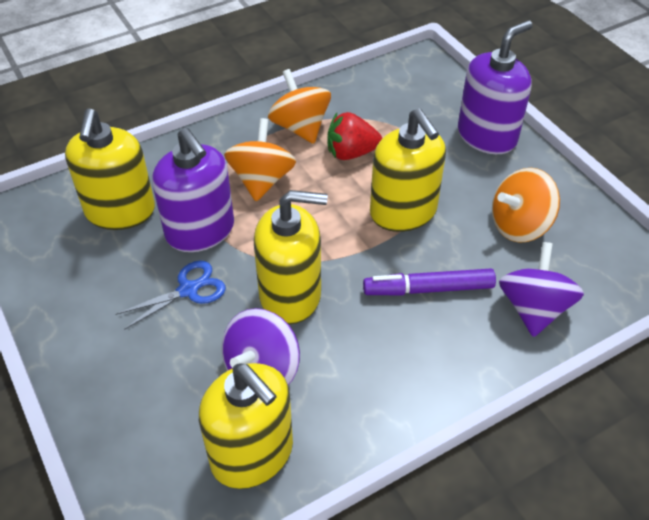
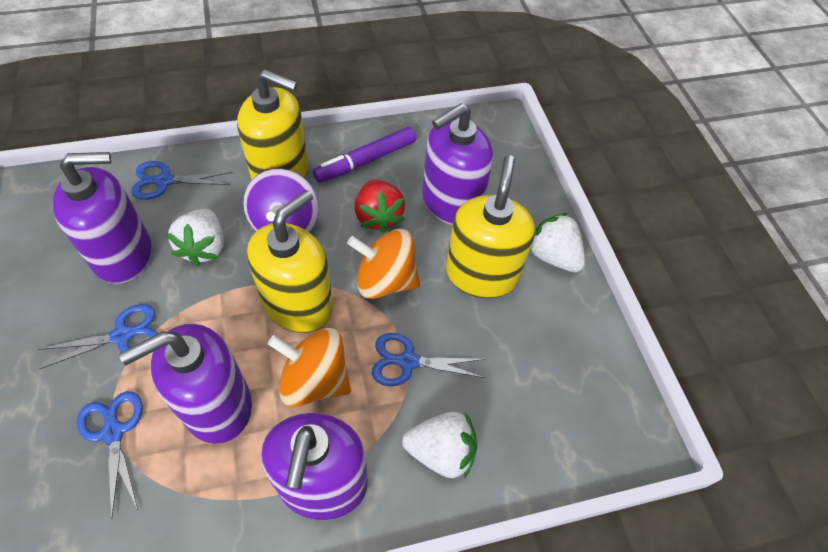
blue scissors: [115,261,226,330] = 1 -> [37,304,158,369] [77,391,143,519] [131,161,232,200] [371,333,485,386] = 4
orange spinning top: [224,118,296,201] [268,69,331,144] [492,168,560,242] = 3 -> [268,328,351,407] [347,229,420,299] = 2
purple soap dispenser: [152,128,234,252] [458,20,533,154] = 2 -> [52,152,152,284] [119,324,252,444] [261,413,368,520] [422,103,493,225] = 4
purple spinning top: [222,308,300,385] [499,242,584,337] = 2 -> [243,169,319,233] = 1
white strawberry: none = 0 -> [166,209,224,266] [402,412,477,479] [531,213,585,272] = 3
yellow soap dispenser: [65,108,155,230] [199,363,293,489] [254,190,328,324] [370,109,446,232] = 4 -> [237,69,308,180] [247,190,333,333] [446,155,535,298] = 3

